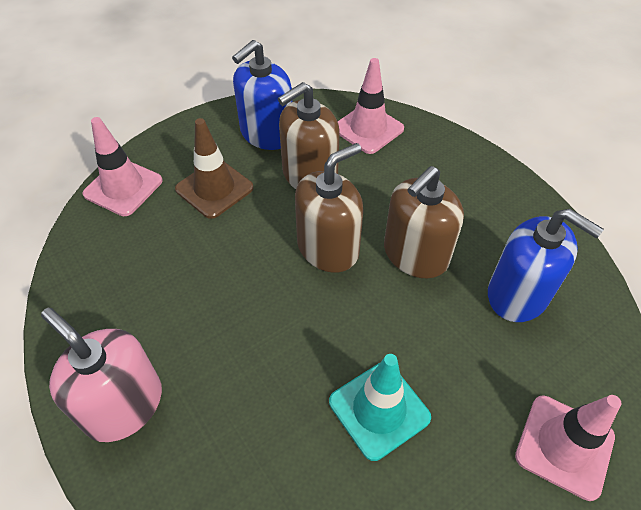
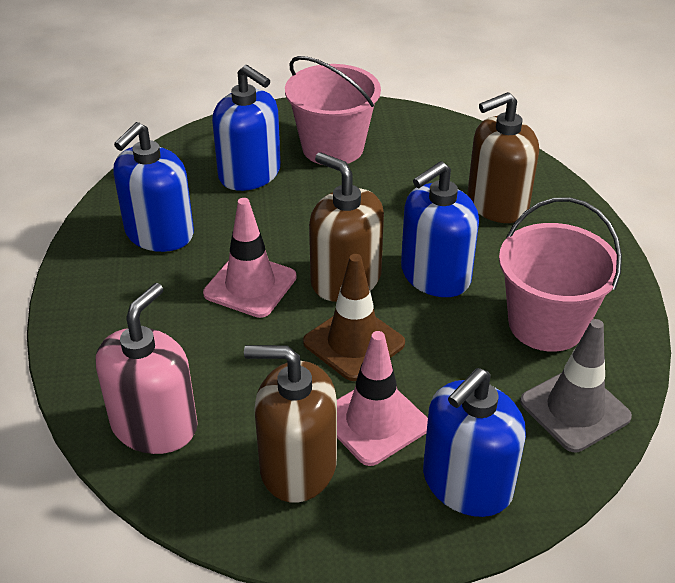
blue soap dispenser: [232,40,292,150] [488,209,604,322] = 2 -> [113,122,194,252] [212,65,281,191] [401,161,479,297] [423,368,526,517] = 4
grey traffic cone: none = 0 -> [520,319,632,452] = 1
pink bucket: none = 0 -> [285,56,381,165] [499,197,622,352] = 2
pink traffic cone: [82,117,163,216] [338,58,404,154] [515,395,621,501] = 3 -> [203,198,297,318] [337,331,428,466] = 2
turquoise traffic cone: [329,354,431,461] = 1 -> none = 0

